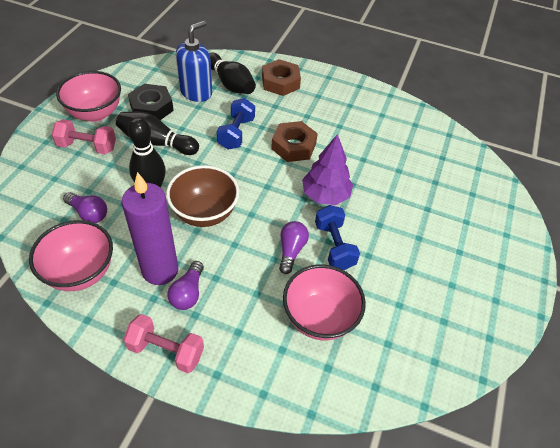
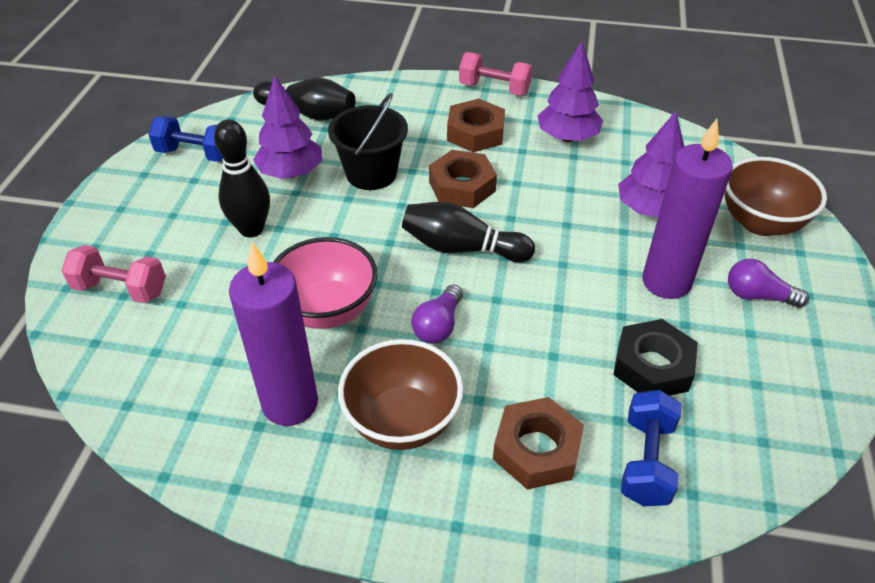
black bucket: none = 0 -> [328,93,408,190] = 1
blue soap dispenser: [176,20,212,102] = 1 -> none = 0
brown bowl: [166,165,239,227] = 1 -> [338,339,463,450] [725,157,827,236] = 2
brown nut: [262,59,301,96] [271,121,318,162] = 2 -> [429,150,497,208] [447,99,505,152] [493,397,584,490] = 3
pink bowl: [29,220,113,291] [56,71,121,122] [283,264,366,340] = 3 -> [273,237,378,329] = 1
purple candle: [122,172,178,285] = 1 -> [229,242,318,426] [642,119,733,299] = 2
purple light bulb: [63,192,107,223] [167,261,204,310] [279,221,309,274] = 3 -> [411,285,463,344] [728,259,809,308] = 2
purple tree: [302,134,353,205] = 1 -> [253,75,322,179] [537,41,603,142] [618,111,684,217] = 3

